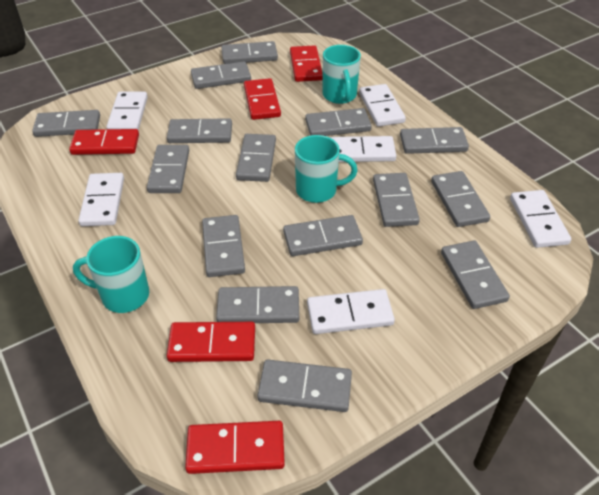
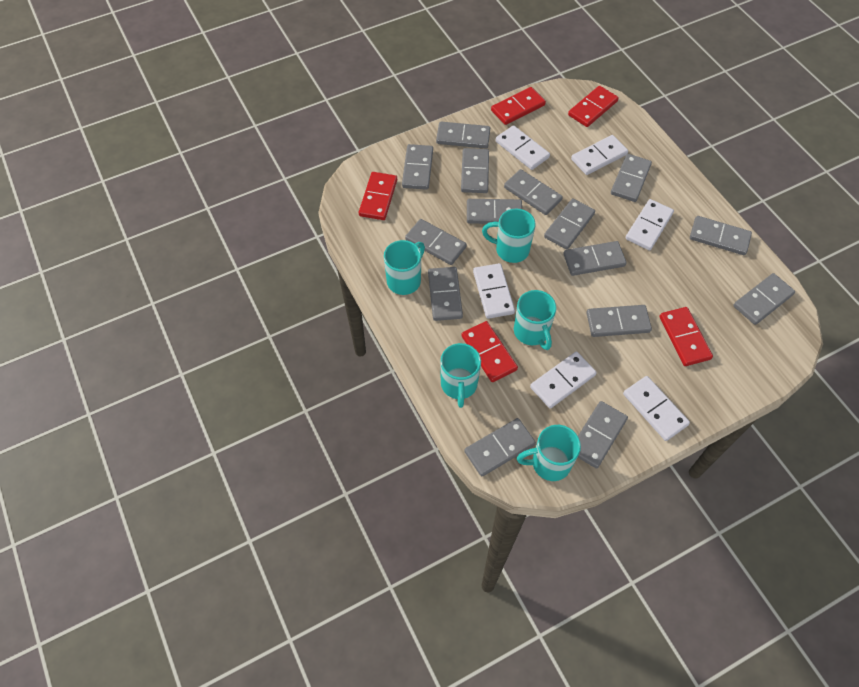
turquoise mug: [73,236,149,313] [295,135,357,203] [322,45,361,104] = 3 -> [384,240,425,295] [440,343,481,408] [482,209,536,263] [514,290,557,350] [517,425,581,481] = 5

